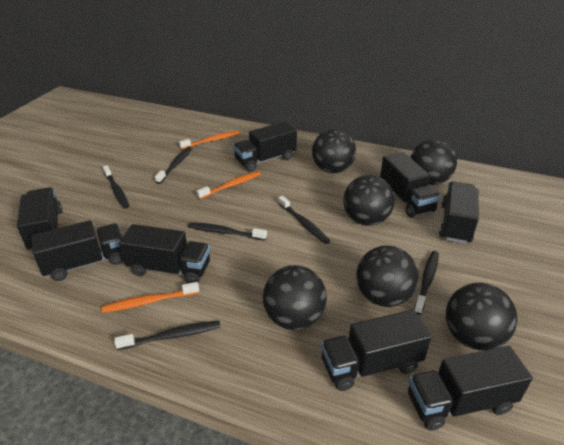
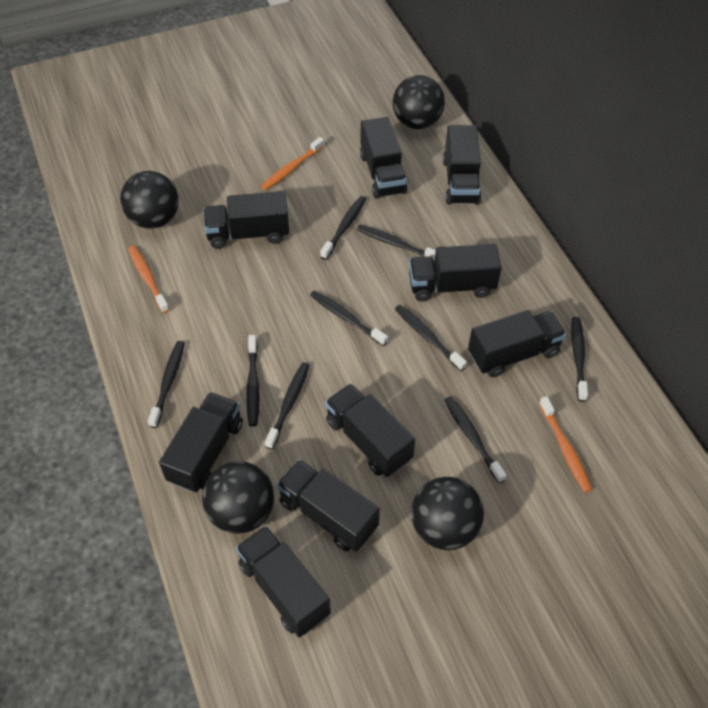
black ball: [263,265,327,330] [312,129,356,173] [343,175,395,226] [356,246,419,307] [410,139,457,185] [446,283,518,350] = 6 -> [120,171,179,229] [202,461,274,534] [393,75,445,129] [411,477,484,550] = 4
black toothbrush: [103,165,129,208] [114,321,221,350] [155,147,193,184] [188,222,267,241] [278,196,330,244] [414,251,439,315] = 6 -> [148,341,185,428] [246,335,259,426] [265,362,310,449] [310,290,388,346] [320,196,366,260] [357,225,436,261] [395,305,467,371] [445,396,507,483] [571,317,588,402] = 9
black truck: [17,187,63,250] [31,220,123,281] [119,224,210,283] [233,121,297,172] [321,309,432,391] [380,152,441,217] [408,346,533,431] [439,181,479,244] = 8 -> [159,392,243,493] [204,191,289,249] [236,526,331,637] [277,459,380,552] [325,383,415,477] [360,117,407,199] [409,244,502,302] [443,125,481,205] [468,310,566,377] = 9

